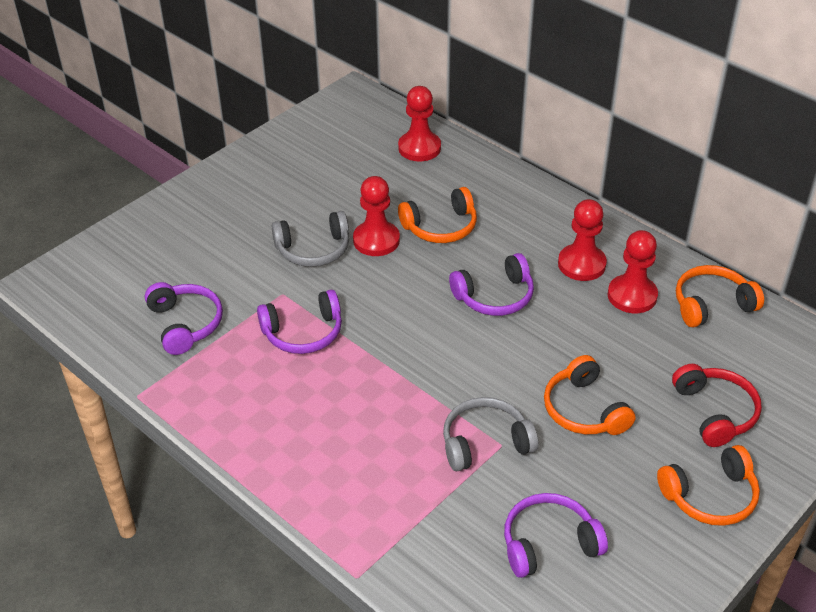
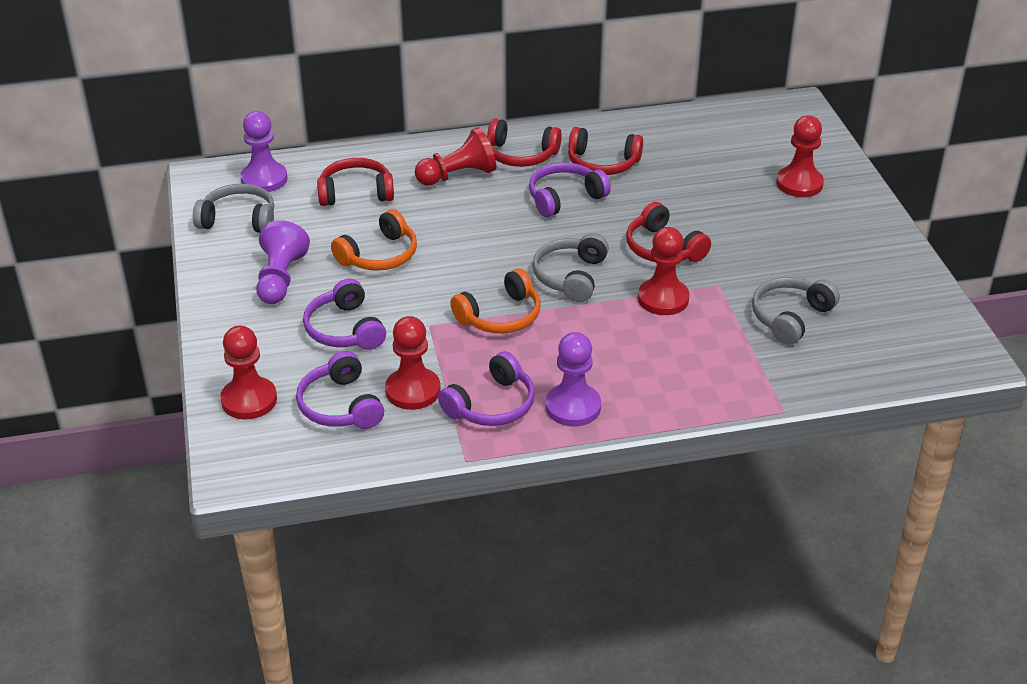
grey headphones: [272,211,349,267] [443,397,538,471] = 2 -> [193,184,274,233] [532,233,609,302] [752,277,840,345] = 3
orange headphones: [398,187,477,243] [544,355,636,435] [657,445,760,526] [676,265,764,327] = 4 -> [331,209,417,271] [450,268,541,333] = 2
purple pawn: none = 0 -> [241,111,288,192] [256,220,310,304] [546,332,601,427] = 3
red headphones: [672,364,762,447] = 1 -> [317,158,394,206] [487,118,562,167] [568,127,643,175] [626,202,711,262] = 4
red pawn: [353,176,400,256] [398,86,441,161] [558,199,607,281] [608,230,658,313] = 4 -> [220,325,277,420] [385,316,441,410] [415,127,496,186] [638,227,690,315] [776,115,824,197] = 5

